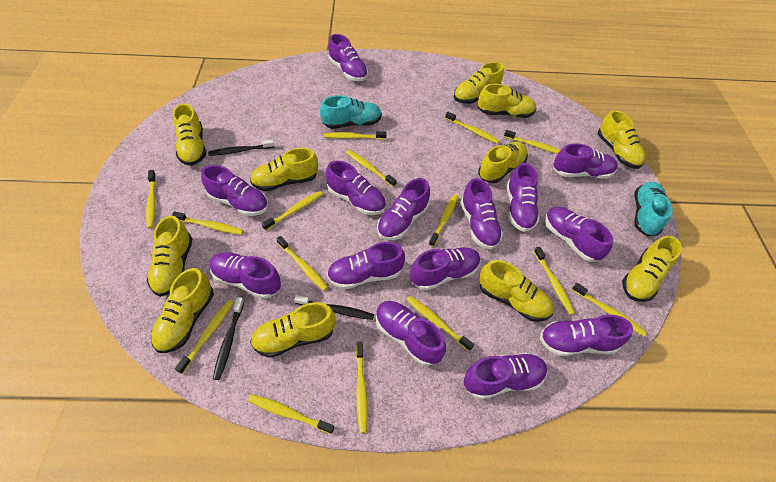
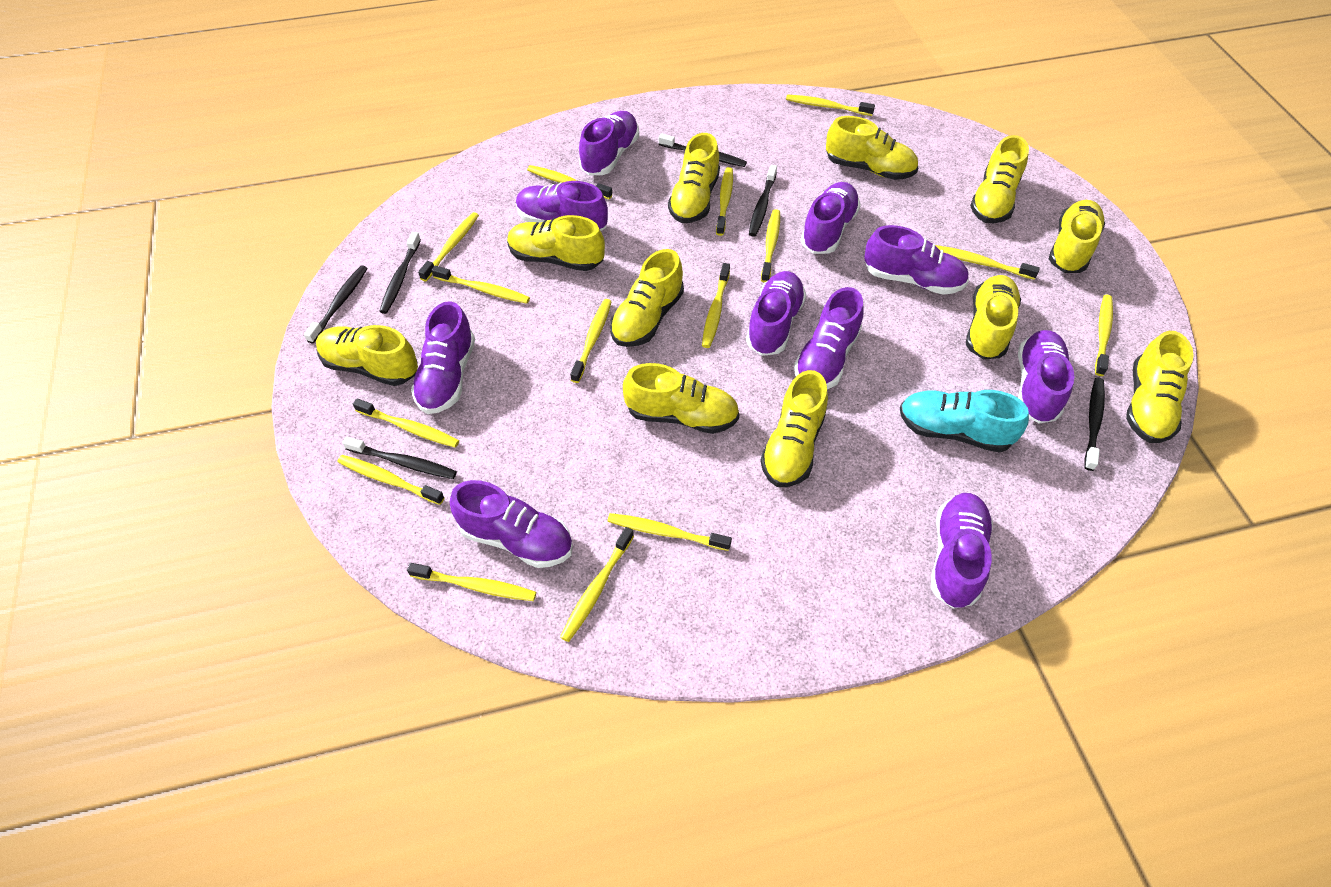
black toothbrush: [208,140,275,156] [213,297,244,380] [294,295,374,320] = 3 -> [304,265,368,344] [342,437,457,479] [379,232,421,314] [659,133,747,167] [749,165,777,237] [1085,378,1105,471] = 6
purple shoe: [201,165,268,216] [210,252,281,299] [326,161,386,215] [327,242,405,289] [329,34,368,81] [375,301,446,366] [377,178,430,240] [410,247,481,291] [460,178,503,249] [464,353,547,399] [507,163,540,232] [540,314,633,356] [545,207,613,262] [553,143,618,179] = 14 -> [411,301,475,414] [450,480,573,568] [516,181,608,231] [579,111,639,176] [746,271,806,356] [794,287,863,389] [800,182,861,254] [864,225,969,295] [931,493,993,609] [1018,330,1075,424] = 10
turquoise shoe: [320,95,382,129] [634,182,673,236] = 2 -> [900,390,1029,453] = 1

